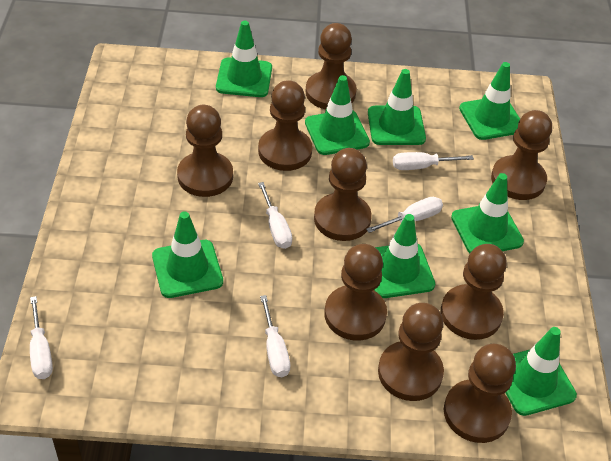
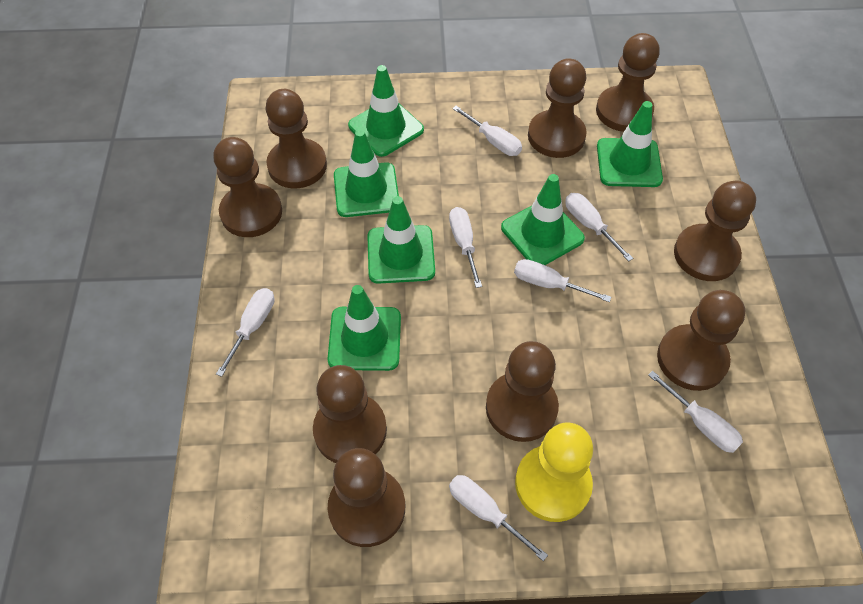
green traffic cone: [152,211,223,298] [216,21,272,97] [305,75,370,155] [368,69,426,145] [374,214,435,298] [451,173,524,253] [459,62,520,140] [505,327,577,416] = 8 -> [328,285,401,371] [334,129,399,217] [348,65,424,157] [367,196,435,284] [501,174,585,265] [597,101,663,187] = 6
white screwdriver: [30,296,53,379] [258,182,292,249] [260,295,290,377] [366,197,443,233] [393,152,474,170] = 5 -> [216,288,275,377] [449,207,482,288] [449,475,548,561] [452,106,522,156] [514,259,611,302] [565,193,633,262] [648,371,743,453] = 7
yellow pawn: none = 0 -> [515,423,593,522] = 1

